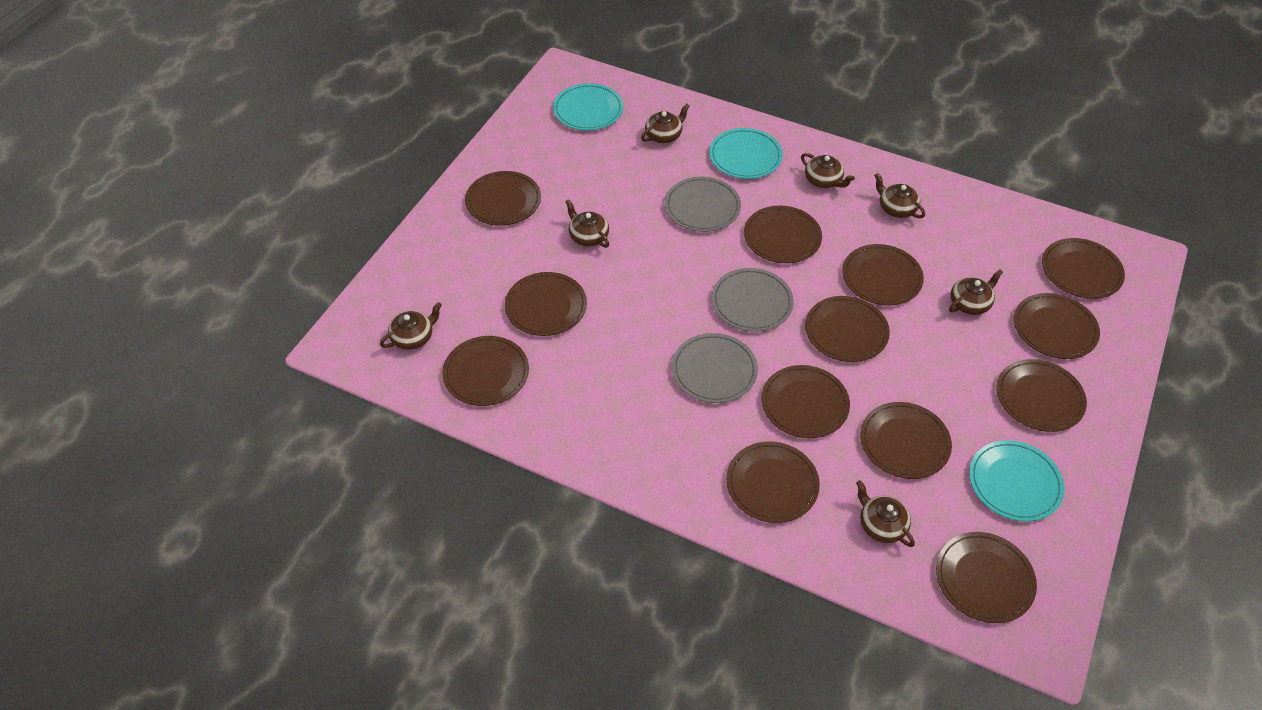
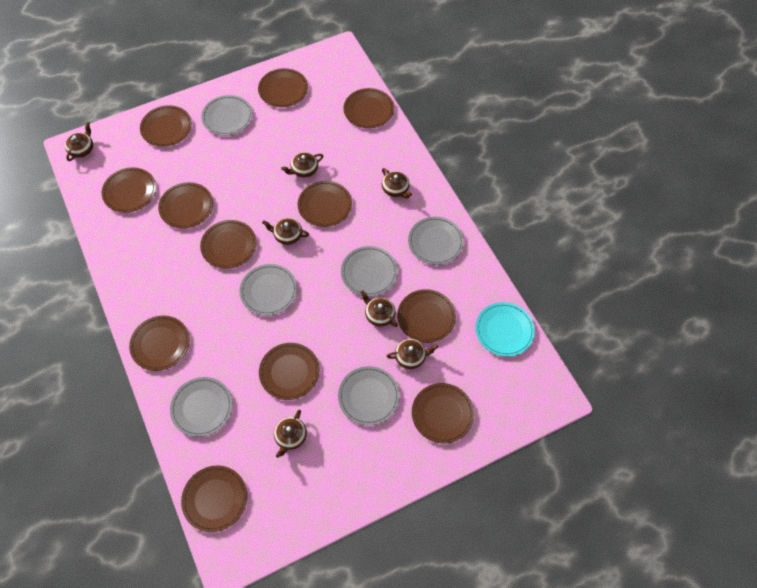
brown plate: [442,336,529,406] [465,171,541,226] [505,272,587,336] [726,442,820,523] [744,206,822,263] [761,365,850,438] [805,296,890,362] [842,244,924,306] [860,402,952,479] [936,532,1037,623] [997,359,1087,432] [1014,293,1100,359] [1042,238,1125,299] = 13 -> [102,167,156,213] [129,316,190,371] [140,105,192,147] [158,182,213,229] [181,466,247,532] [200,220,257,269] [258,68,308,107] [259,343,320,400] [298,181,352,227] [343,88,394,128] [397,289,456,343] [412,383,474,443] = 12
grey plate: [665,177,741,232] [672,333,758,403] [711,268,794,332] = 3 -> [170,377,233,437] [201,95,253,136] [240,264,297,316] [338,366,400,425] [341,246,398,297] [408,217,464,265] = 6
turquoise plate: [553,83,624,131] [709,128,783,179] [969,440,1064,522] = 3 -> [476,302,535,357] = 1

